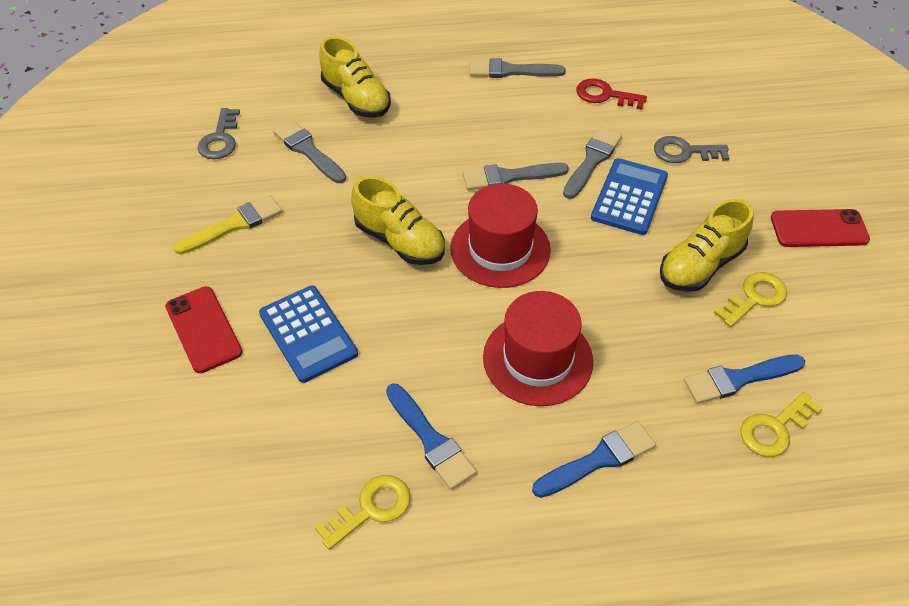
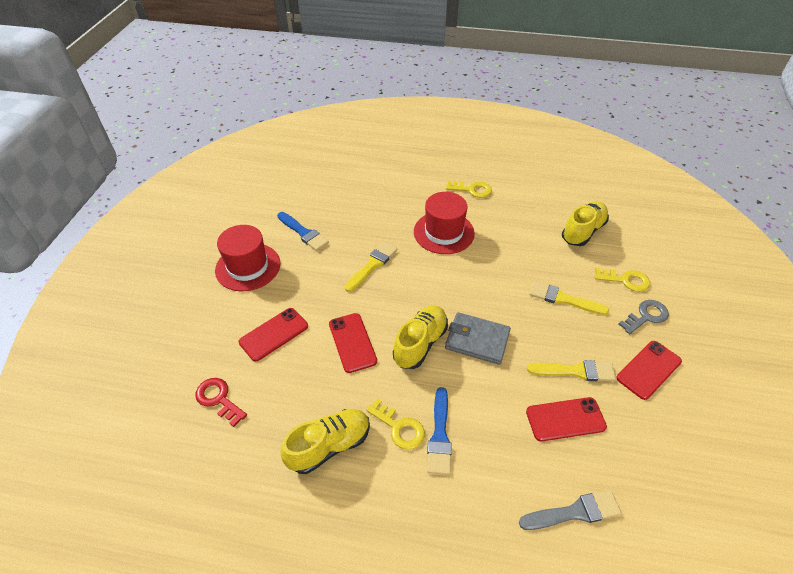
blue brush: [386,384,477,490] [532,421,656,498] [684,355,805,404] = 3 -> [277,212,329,251] [427,387,452,475] = 2
blue calculator: [259,285,358,383] [591,158,668,235] = 2 -> none = 0
grey brush: [273,120,346,183] [463,163,569,190] [470,58,566,78] [563,127,622,199] = 4 -> [519,490,621,530] = 1
grey key: [198,108,240,159] [654,136,729,163] = 2 -> [618,300,669,334] = 1
grey wallet: none = 0 -> [445,312,511,365] = 1
red phone: [165,286,242,373] [771,209,870,247] = 2 -> [239,308,308,362] [329,313,377,373] [526,397,607,441] [617,341,682,400] = 4
yellow brush: [174,195,282,255] = 1 -> [345,242,397,292] [527,360,616,381] [529,281,609,315] = 3

